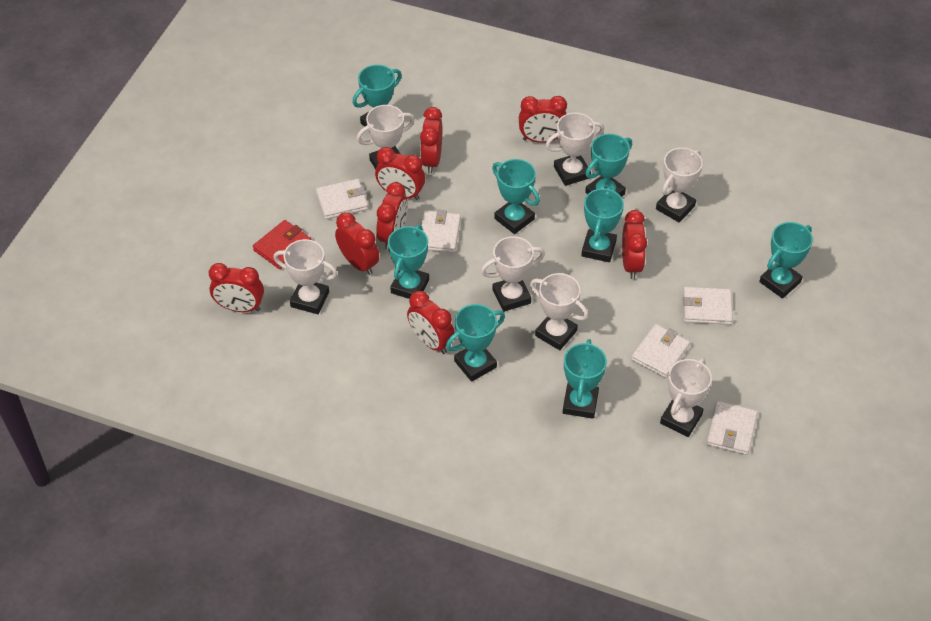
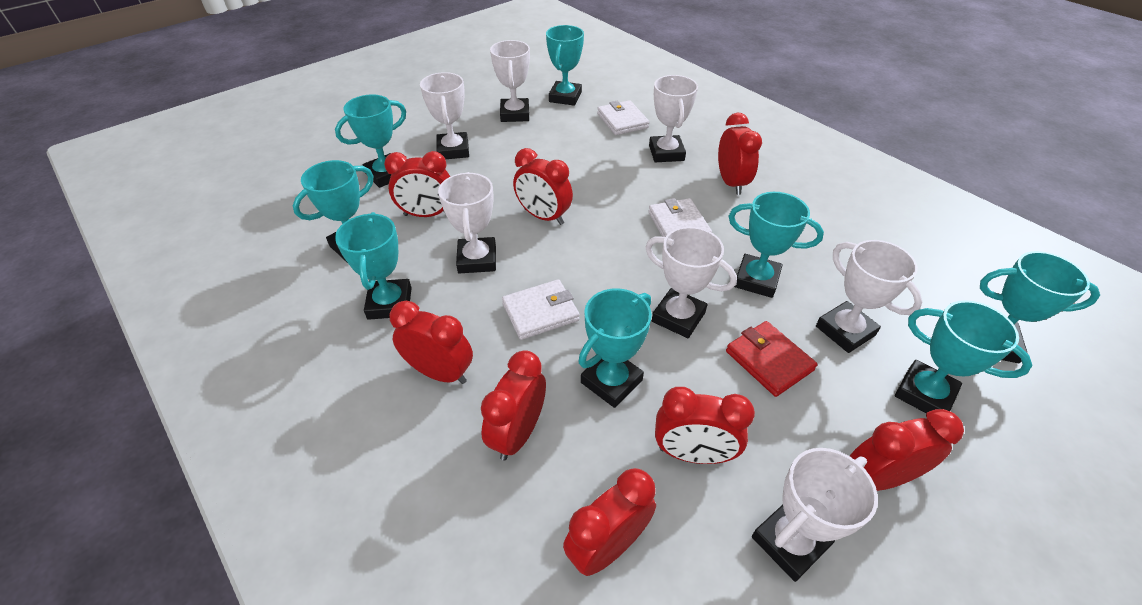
white wallet: [316,179,368,219] [421,209,461,253] [631,324,690,378] [683,287,733,325] [706,401,758,455] = 5 -> [502,279,580,340] [597,100,650,135] [648,198,712,237] = 3

